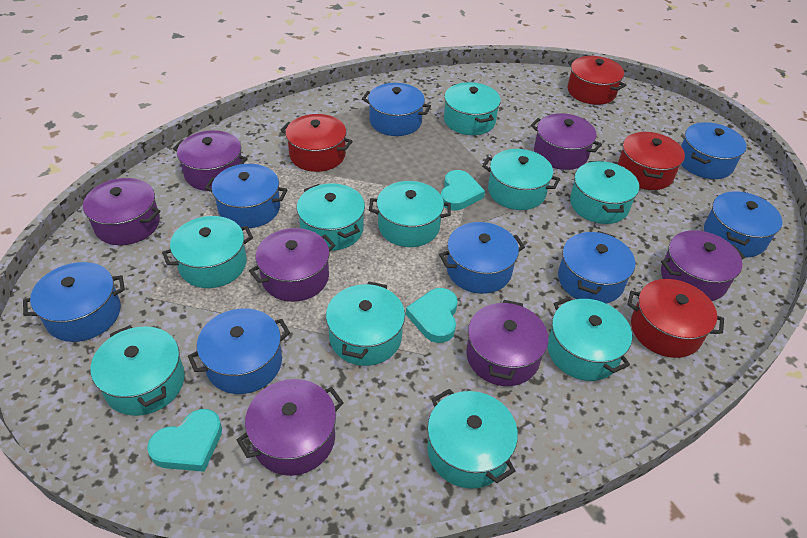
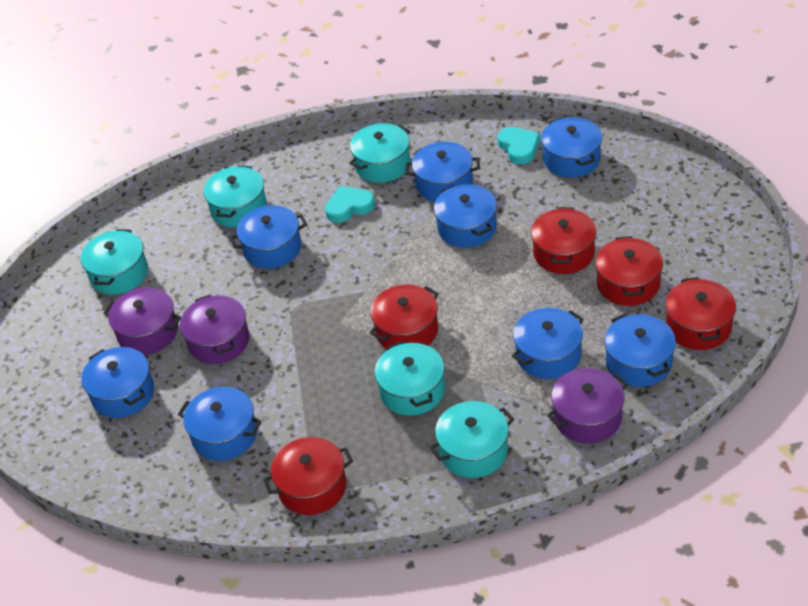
purple pot: [81,178,160,245] [173,130,248,191] [237,379,344,476] [249,228,335,302] [466,300,548,386] [531,113,602,170] [661,230,745,301] = 7 -> [104,287,181,355] [180,295,249,364] [547,368,628,444] = 3
red pot: [281,114,353,172] [568,56,626,105] [618,131,685,190] [627,279,724,358] = 4 -> [263,437,353,515] [369,285,439,350] [531,207,596,274] [595,236,663,306] [665,277,736,350] = 5
turquoise heart: [147,409,222,472] [406,288,458,343] [441,170,485,210] = 3 -> [325,186,375,223] [497,127,540,164] = 2
turquoise pot: [91,325,185,416] [162,216,253,288] [297,183,365,251] [326,282,405,366] [369,181,451,247] [427,389,518,489] [444,82,501,135] [482,149,560,210] [548,297,632,381] [570,161,639,224] = 10 -> [81,229,148,295] [204,165,267,227] [349,123,410,183] [375,341,445,416] [430,401,514,478] = 5

